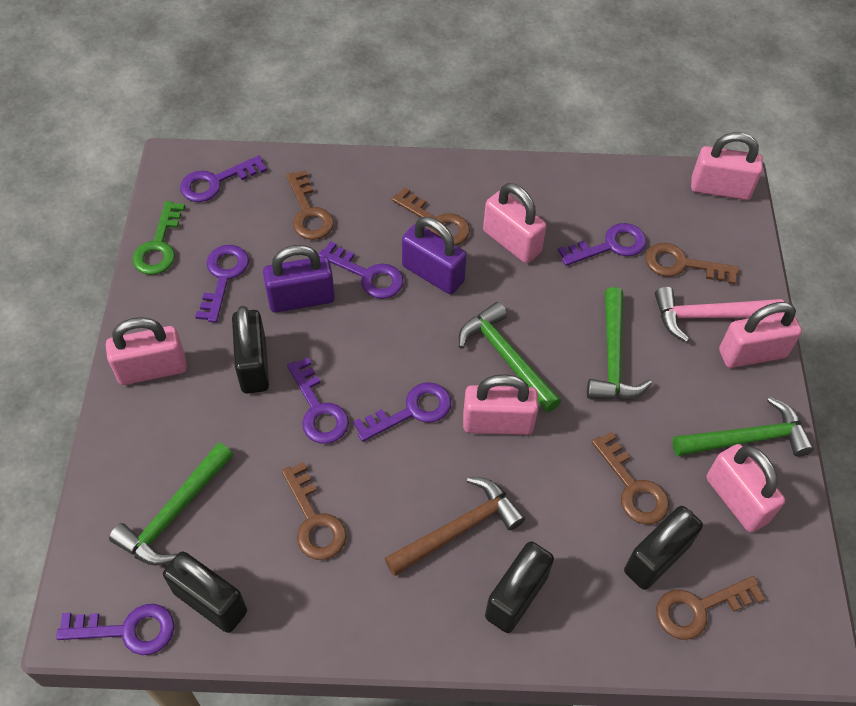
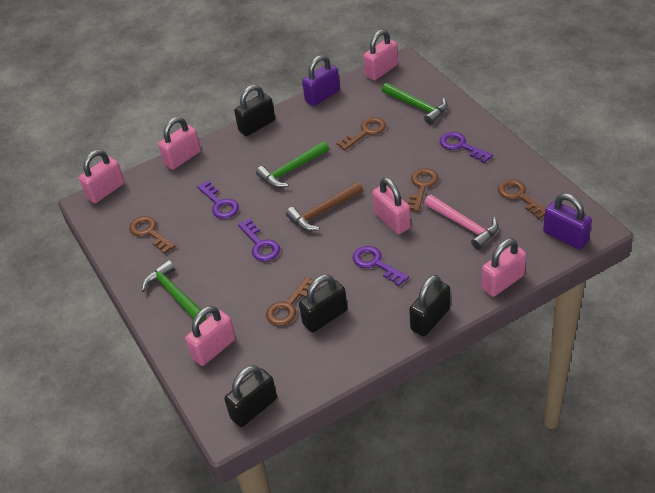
brown key: [282,462,347,560] [286,170,334,240] [391,187,470,245] [592,432,669,524] [645,243,739,285] [656,576,765,640] = 6 -> [129,216,176,254] [266,277,313,326] [337,117,386,150] [408,168,439,212] [498,179,546,219] = 5
green hammer: [109,442,233,566] [459,302,561,412] [587,287,652,399] [672,397,814,457] = 4 -> [141,260,206,322] [256,141,329,188] [382,83,448,125] = 3
green key: [132,201,185,275] = 1 -> none = 0
purple key: [56,604,175,655] [180,155,267,202] [195,245,249,323] [287,357,349,444] [318,241,403,299] [353,382,451,442] [558,223,646,266] = 7 -> [197,180,239,219] [238,219,280,261] [353,246,409,286] [440,132,493,163] = 4

